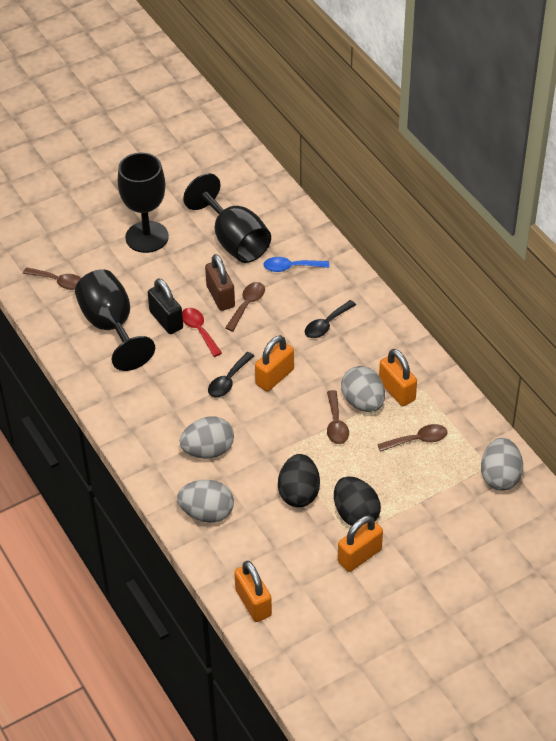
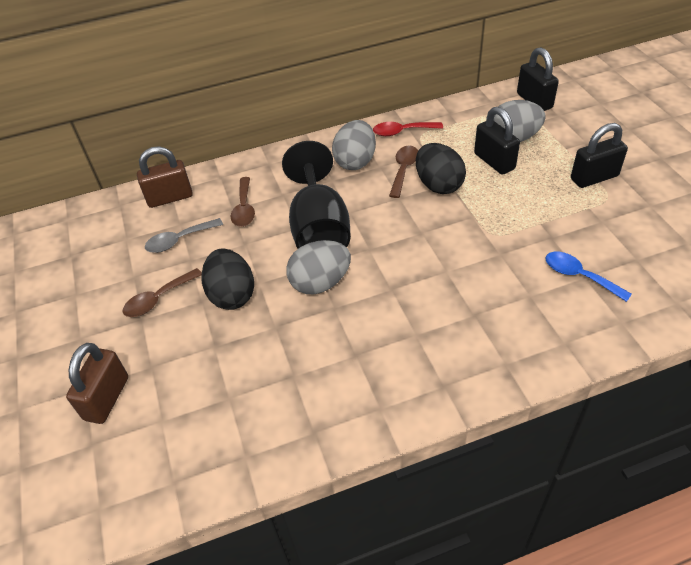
black goblet: [75,269,155,371] [118,153,169,253] [183,173,271,263] = 3 -> [282,141,351,249] = 1
black padlock: [148,278,183,334] = 1 -> [474,107,520,175] [517,47,559,111] [571,123,628,188] = 3
black spoon: [208,352,254,397] [305,300,356,338] = 2 -> none = 0
brown padlock: [205,254,235,311] = 1 -> [66,343,128,424] [137,146,193,208] = 2
brown spoon: [23,267,81,290] [225,282,265,331] [327,390,349,444] [377,424,448,452] = 4 -> [123,268,202,317] [231,177,255,227] [389,146,418,198] = 3
grey egg: [177,480,234,523] [180,416,234,458] [341,366,385,412] [481,438,523,491] = 4 -> [286,240,351,294] [332,120,376,170] [494,100,546,142] = 3
grey spoon: none = 0 -> [145,218,223,253] = 1
orange padlock: [234,561,272,622] [255,335,294,391] [338,515,383,572] [379,349,417,406] = 4 -> none = 0

